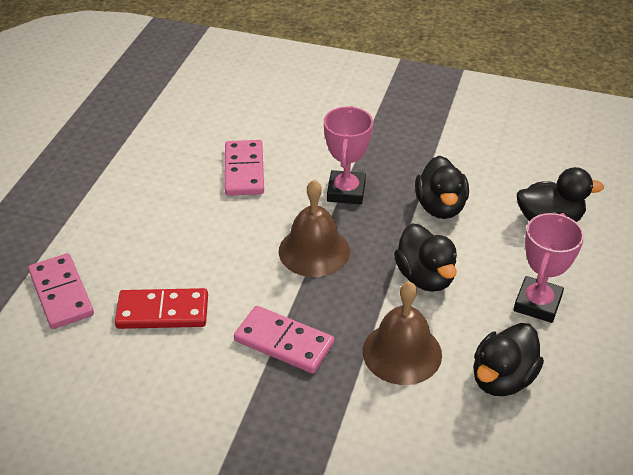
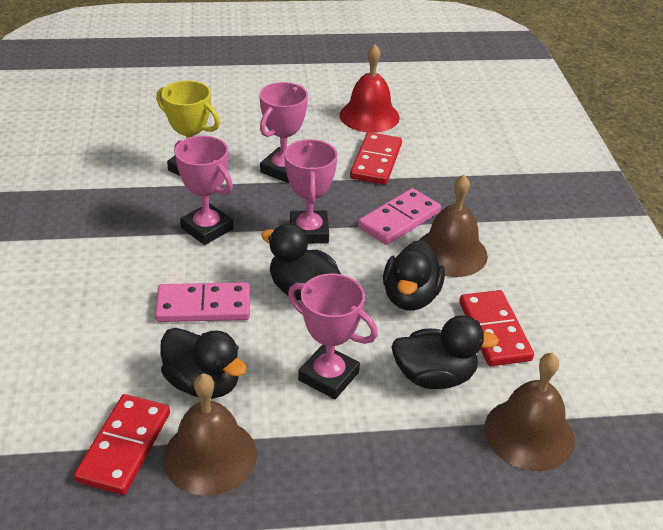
brown bell: [279,180,350,277] [363,281,442,385] = 2 -> [163,373,257,496] [419,174,488,277] [484,352,575,471] = 3
pink domino: [28,253,94,329] [225,140,264,196] [234,306,334,373] = 3 -> [155,282,250,322] [358,188,441,245] = 2
pink trophy: [324,106,373,205] [514,213,584,323] = 2 -> [174,136,233,245] [260,82,308,183] [284,139,337,244] [288,273,378,399] = 4
red bell: none = 0 -> [340,44,400,133] = 1
red domino: [115,288,208,329] = 1 -> [74,394,170,495] [350,132,402,185] [459,290,534,366] = 3
yellow trophy: none = 0 -> [156,80,220,176] = 1

